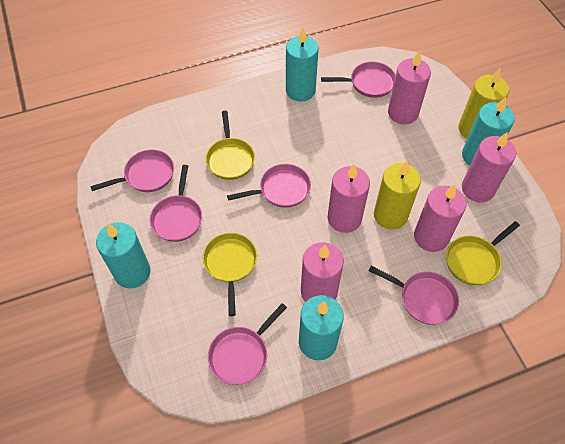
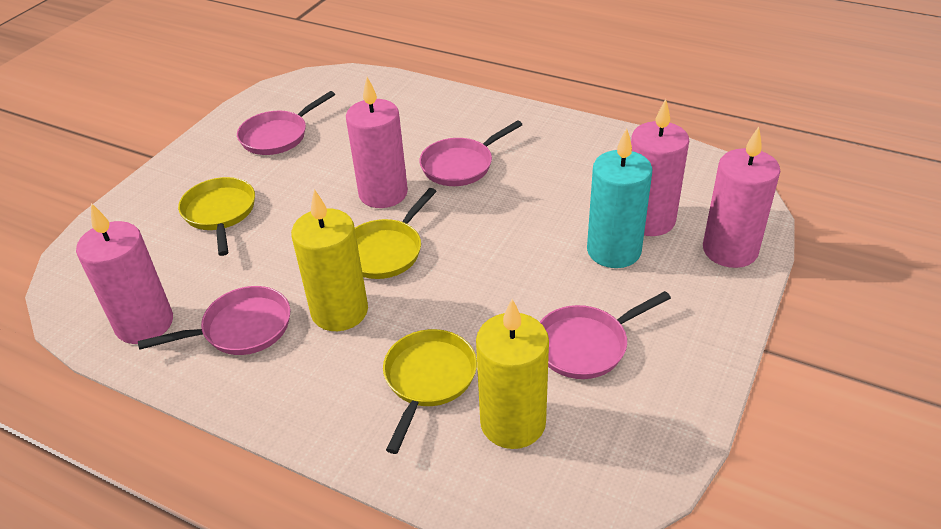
pink candle: [301,242,344,302] [328,164,370,233] [388,50,431,124] [414,184,467,252] [462,132,516,202] = 5 -> [76,203,173,344] [346,77,408,208] [631,99,689,236] [703,127,780,268] = 4
pink pan: [90,150,174,192] [150,165,202,242] [208,303,287,385] [227,164,311,208] [321,62,396,98] [369,266,459,325] = 6 -> [138,286,290,355] [237,91,335,155] [419,120,522,186] [540,291,671,379] = 4
turquoise candle: [96,222,151,289] [286,28,319,101] [299,295,344,360] [462,97,515,166] = 4 -> [587,128,652,268] = 1

